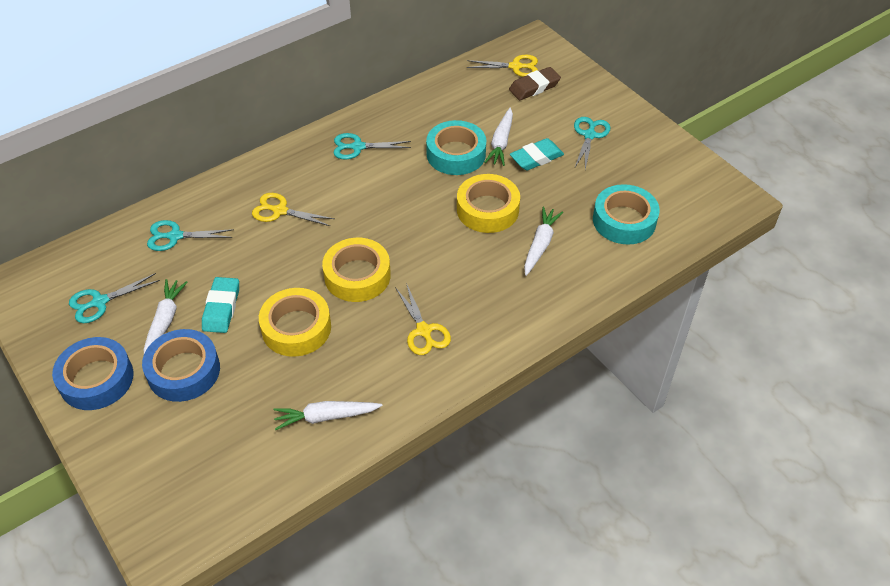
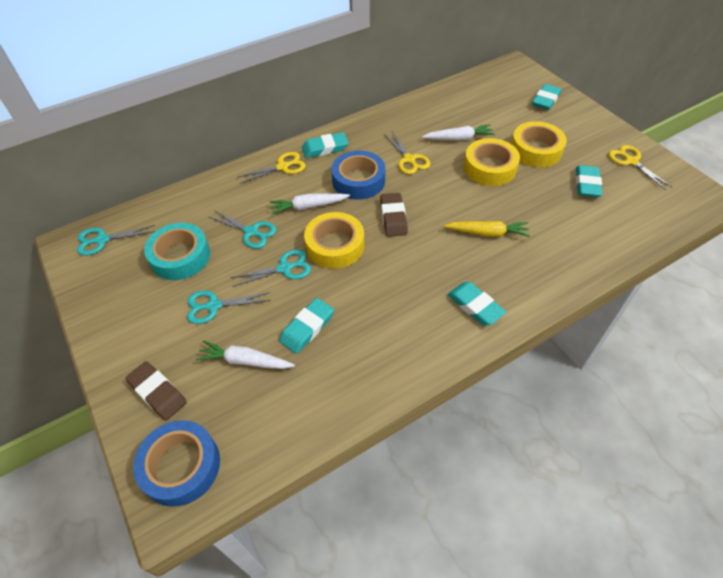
brown eraser: [509,67,561,100] = 1 -> [125,361,187,420] [380,193,408,237] = 2
turquoise eraser: [202,277,239,333] [510,138,564,171] = 2 -> [279,298,334,354] [302,132,348,158] [447,282,506,325] [532,84,562,110] [576,165,602,197] = 5
turquoise tape: [426,120,486,175] [593,184,660,245] = 2 -> [144,223,210,280] = 1
white carrot: [143,279,188,353] [273,401,382,430] [484,108,513,166] [524,207,563,276] = 4 -> [195,340,295,369] [270,193,350,215] [422,124,495,141] = 3
yellow carrot: none = 0 -> [444,221,530,237] = 1

